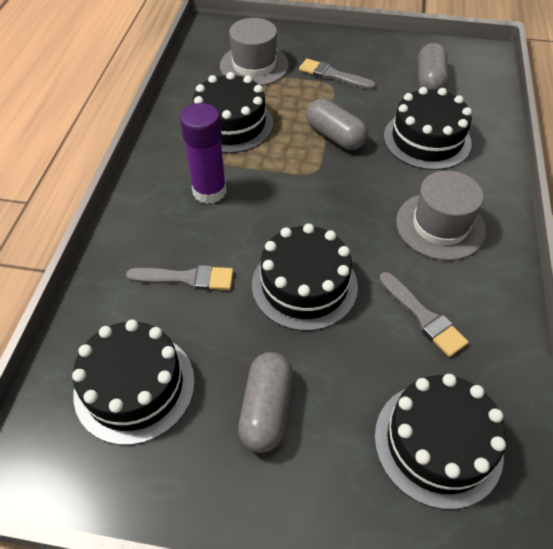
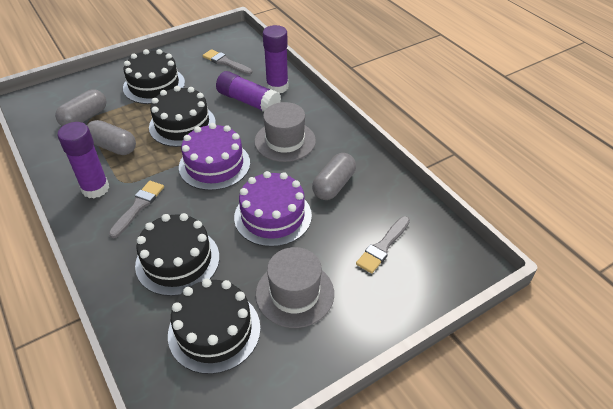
black cake: [72,319,195,445] [193,72,273,153] [252,223,358,331] [374,374,506,510] [384,87,472,170] = 5 -> [123,49,185,104] [135,213,219,296] [149,86,216,147] [168,278,261,374] = 4
purple cake: none = 0 -> [179,123,250,191] [234,171,312,247] = 2
purple glue stick: [180,103,226,204] = 1 -> [58,122,109,198] [216,71,281,112] [263,25,288,93] = 3

